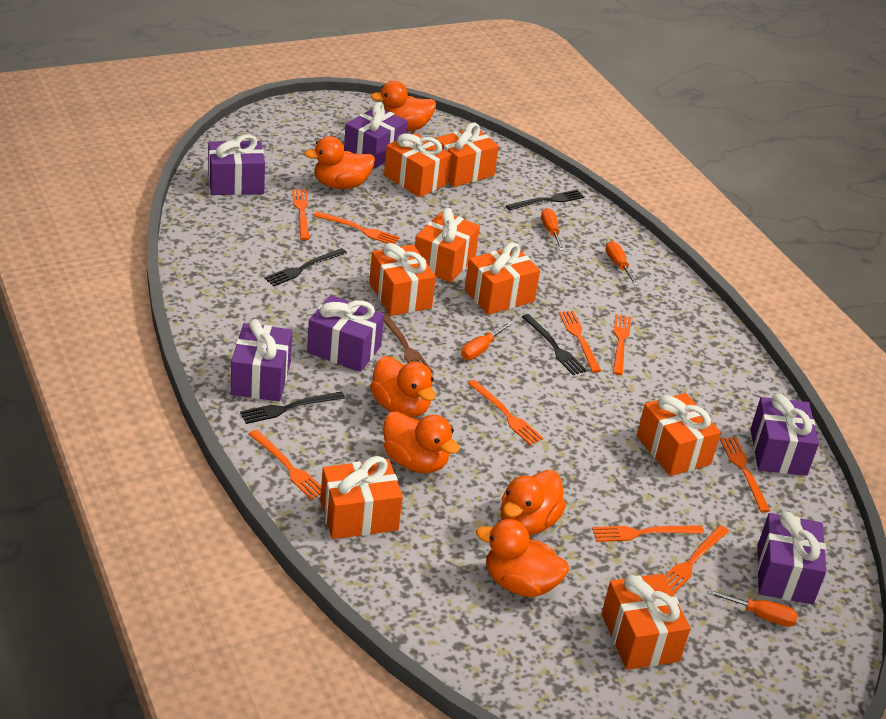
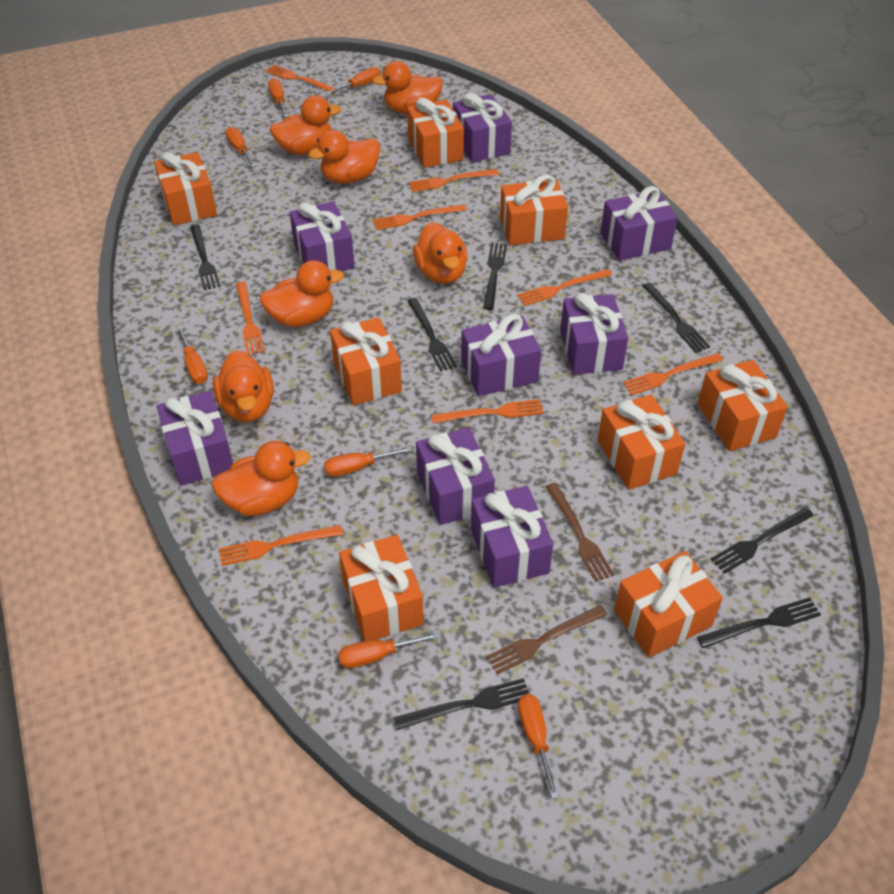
black fork: [240,392,345,424] [264,248,347,286] [506,190,585,210] [522,314,587,375] = 4 -> [190,225,220,290] [394,678,529,730] [407,298,457,372] [483,243,507,310] [642,283,710,353] [697,597,821,648] [711,507,814,574] = 7
brown fork: [382,312,433,372] = 1 -> [486,605,607,675] [545,483,614,582] = 2
orange duck: [304,136,375,189] [370,81,436,131] [370,356,436,418] [383,411,460,473] [476,519,569,597] [501,470,566,535] = 6 -> [211,441,311,516] [213,350,274,422] [259,260,344,327] [270,95,341,155] [309,130,380,184] [372,61,443,114] [413,222,468,284] = 7
orange fork: [249,429,321,500] [292,189,310,240] [314,211,400,244] [467,379,543,445] [558,311,601,373] [592,525,704,542] [613,314,631,375] [665,525,729,594] [720,437,770,513] = 9 -> [219,525,343,566] [236,282,265,355] [265,65,336,94] [373,204,467,230] [409,169,499,192] [431,399,544,423] [517,269,612,306] [623,353,723,395] = 8
orange screwdriver: [461,322,512,360] [541,208,564,251] [606,241,639,285] [707,589,798,627] = 4 -> [176,326,208,384] [225,127,256,167] [268,78,288,117] [324,446,413,477] [326,67,381,95] [338,632,440,668] [518,694,559,799] = 7
purple gift: [208,134,265,195] [231,319,292,401] [307,295,384,372] [344,102,408,169] [750,394,819,476] [757,511,826,604] = 6 -> [157,391,233,486] [290,201,355,271] [416,427,495,525] [453,93,512,162] [461,314,541,396] [471,486,553,588] [560,293,628,375] [600,186,678,261] = 8

